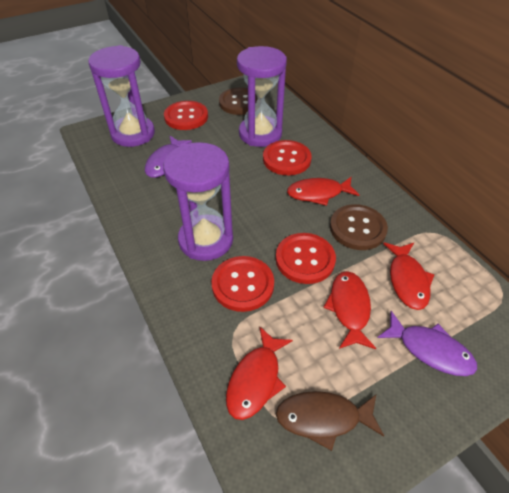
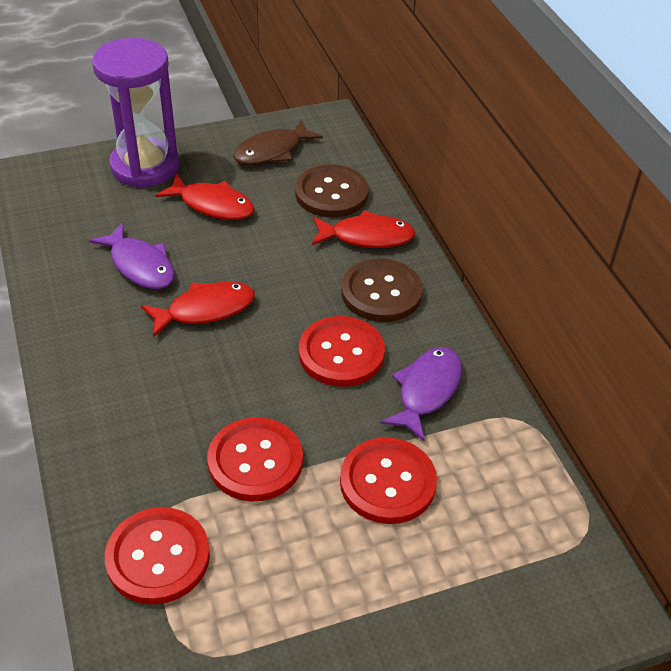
purple hourglass: [88,45,155,147] [163,142,233,261] [237,46,287,147] = 3 -> [92,38,179,188] = 1
red fish: [226,327,293,420] [287,177,359,206] [323,271,376,349] [383,243,435,310] = 4 -> [141,282,255,337] [155,174,255,220] [312,210,416,248] = 3

